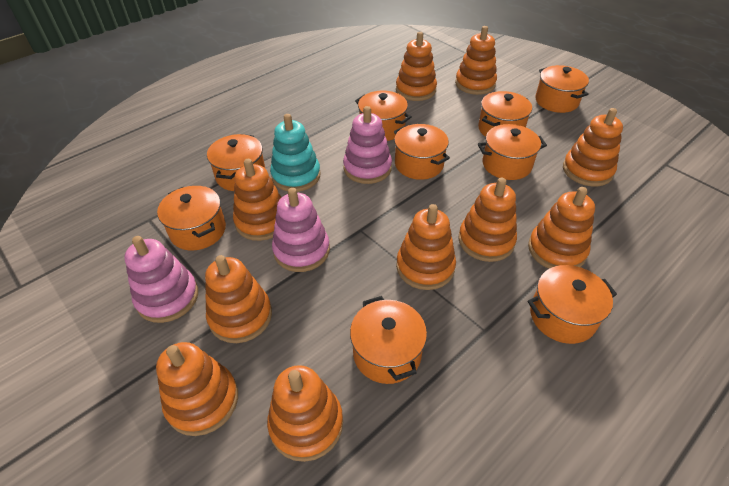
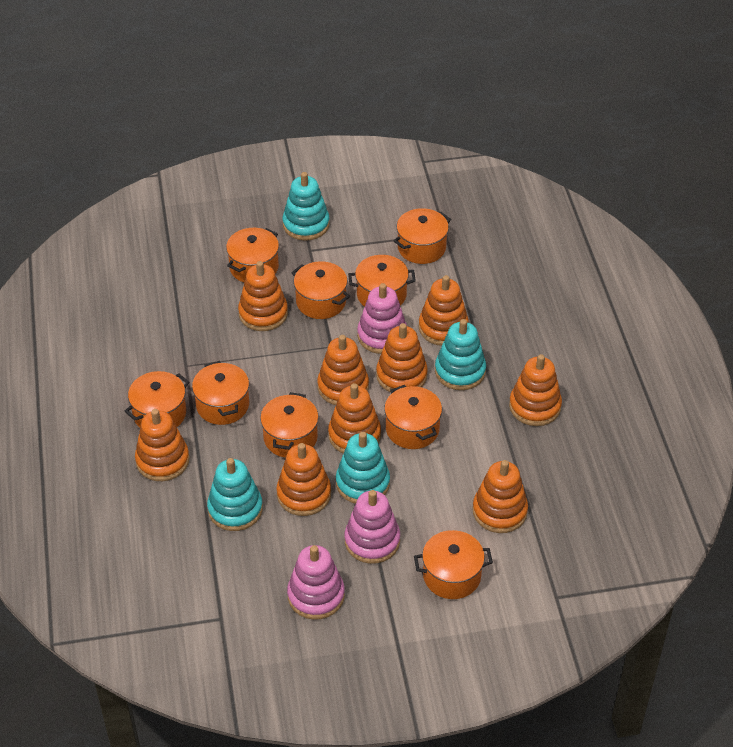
orange stacking toy: [156,342,238,436] [205,255,272,343] [233,159,282,241] [267,365,343,462] [396,32,437,101] [396,204,456,290] [455,26,497,95] [459,178,517,262] [528,187,595,269] [563,108,623,186] = 10 -> [135,409,189,481] [238,261,288,331] [276,443,331,516] [317,335,369,405] [328,383,381,454] [376,323,428,392] [419,275,469,346] [473,460,528,533] [509,354,562,426] = 9
turquoise stacking toy: [270,114,321,192] = 1 -> [207,458,263,531] [283,172,330,241] [336,432,390,504] [435,319,486,390] = 4

